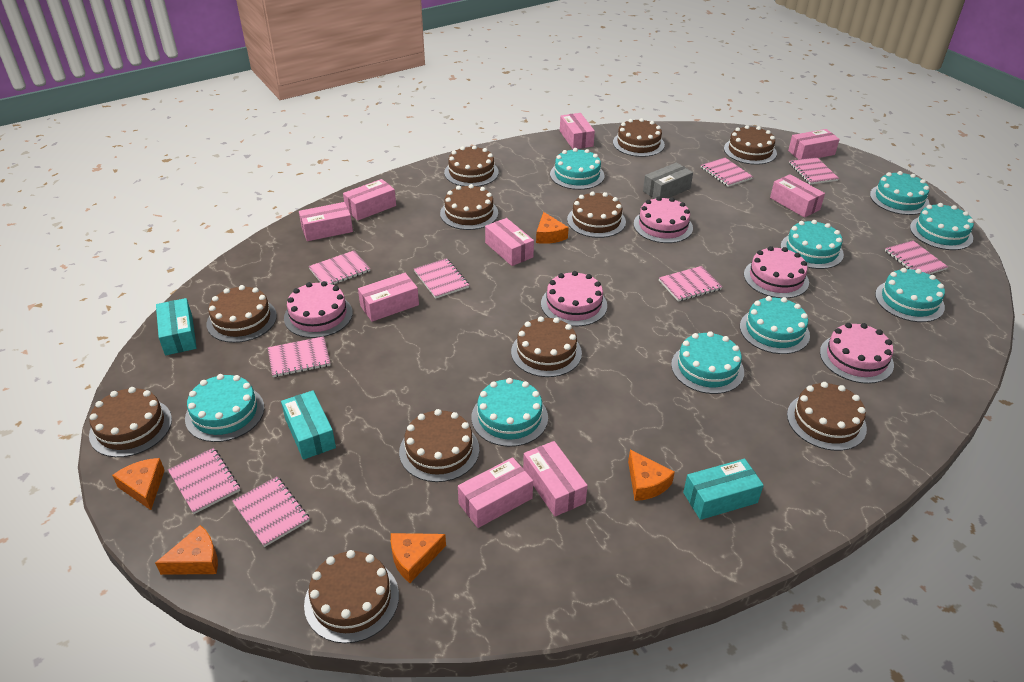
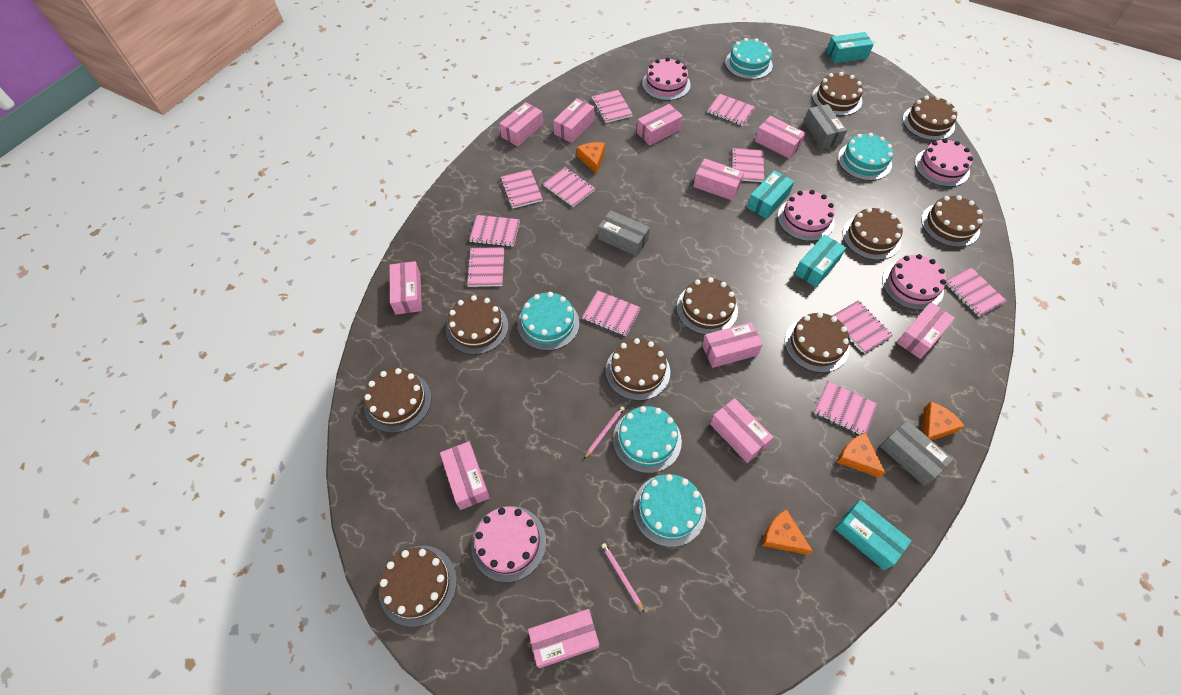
brown cake: [89,387,172,457] [207,285,277,343] [304,550,399,643] [399,409,479,482] [440,184,498,230] [444,145,499,187] [511,316,582,377] [567,191,626,238] [613,118,665,157] [724,125,777,165] [787,382,867,451] = 11 -> [364,368,431,433] [379,546,457,627] [446,295,508,354] [606,338,670,401] [676,277,738,335] [785,312,850,373] [812,72,863,116] [843,208,903,260] [903,96,957,141] [921,195,983,247] = 10
grey box: [643,162,693,199] = 1 -> [598,210,650,256] [804,104,847,148] [880,420,954,486] = 3
orange cheese: [112,458,165,510] [155,525,218,575] [391,533,446,583] [536,212,569,244] [628,450,675,501] = 5 -> [577,142,605,174] [762,509,813,555] [837,433,886,478] [922,402,964,440] = 4
pink box: [299,202,353,241] [343,179,396,221] [358,273,419,322] [458,457,533,528] [485,218,534,266] [523,441,588,517] [560,113,595,149] [770,174,825,217] [788,129,840,159] = 9 -> [390,261,422,314] [440,442,490,510] [499,102,543,147] [528,609,599,668] [553,98,594,143] [637,104,683,145] [693,159,744,201] [702,322,763,368] [710,398,773,463] [755,116,806,159] [897,302,955,359] = 11
pink notebook: [168,448,240,514] [232,477,310,547] [268,336,330,377] [309,251,370,285] [414,258,469,299] [659,266,722,302] [701,157,753,187] [789,157,839,184] [885,240,948,275] = 9 -> [466,247,504,287] [469,215,520,247] [500,169,543,209] [543,167,595,207] [582,290,641,336] [592,90,633,123] [707,94,755,126] [731,148,764,182] [814,381,878,435] [832,301,893,353] [946,267,1007,317] = 11
pink pencil: none = 0 -> [584,406,625,459] [601,543,644,612] = 2
turquoise box: [156,298,197,355] [281,390,336,460] [683,459,764,520] = 3 -> [747,170,794,219] [794,234,846,287] [826,32,874,63] [834,500,912,570] = 4
turquoise cake: [185,374,264,442] [471,378,548,447] [550,148,604,190] [671,331,744,394] [740,296,810,354] [781,220,844,269] [870,171,929,215] [875,268,945,322] [910,203,974,250] = 9 -> [517,292,580,351] [613,406,682,473] [633,474,706,547] [725,38,773,80] [838,133,893,181] = 5

